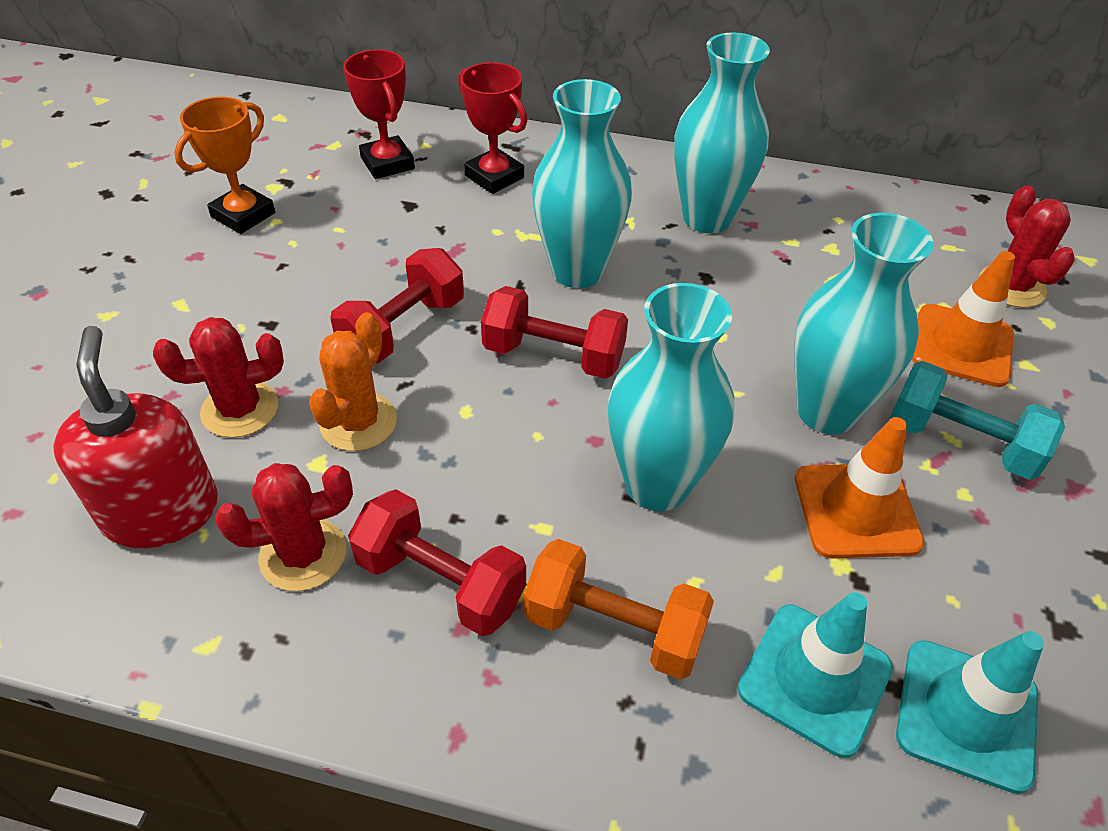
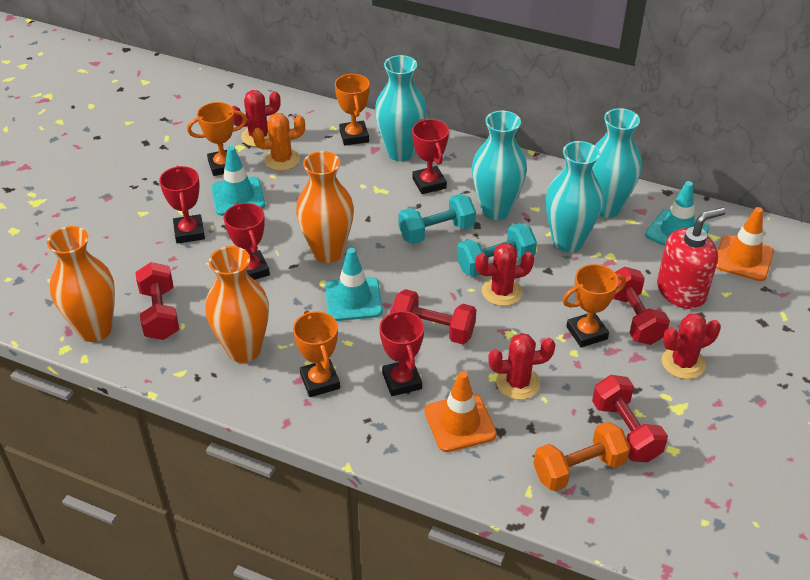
orange trophy: [174,97,275,234] = 1 -> [187,102,247,176] [293,310,340,397] [335,74,370,146] [562,264,626,348] = 4
orange vase: none = 0 -> [47,226,115,342] [205,246,269,363] [296,151,354,263] = 3
red cactus: [153,317,284,438] [215,463,353,591] [979,185,1075,308] = 3 -> [232,90,281,147] [475,243,534,306] [488,333,555,400] [662,313,721,379] = 4
red dumbbell: [330,248,464,363] [348,489,526,636] [481,286,628,379] = 3 -> [136,262,179,340] [392,289,476,344] [592,375,668,462] [613,267,670,345] = 4
red trophy: [343,49,415,179] [458,62,527,194] = 2 -> [159,166,205,244] [224,203,270,280] [379,309,424,396] [412,119,449,194] = 4
turquoise dumbbell: [890,361,1065,480] = 1 -> [398,194,476,244] [457,223,537,277] = 2
turquoise traffic cone: [737,592,893,758] [896,631,1044,794] = 2 -> [211,146,265,216] [325,248,383,321] [645,181,709,246] = 3

